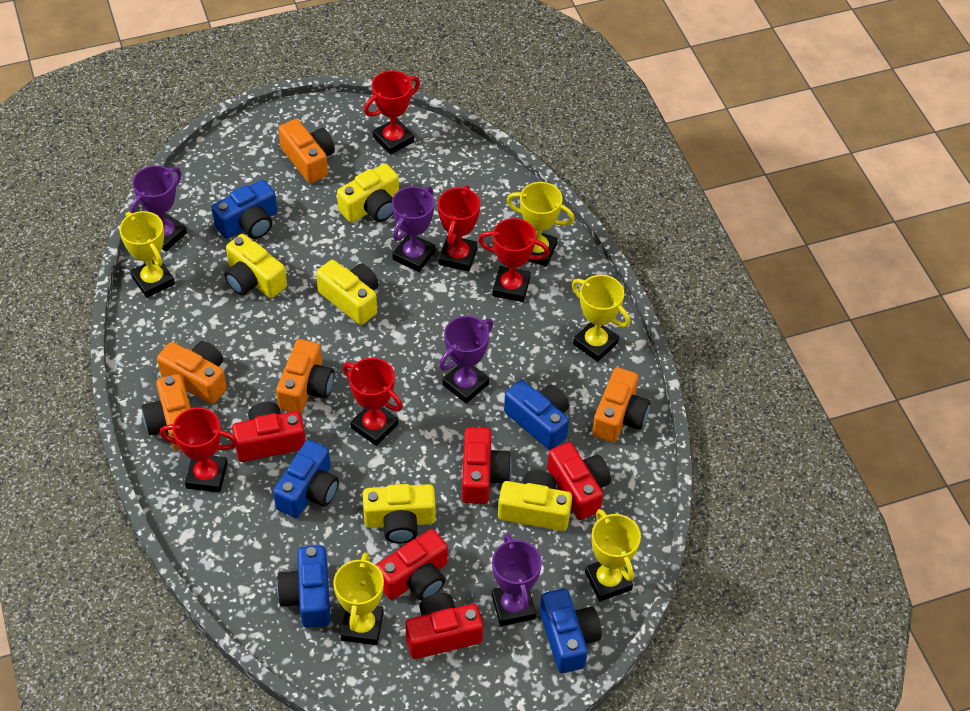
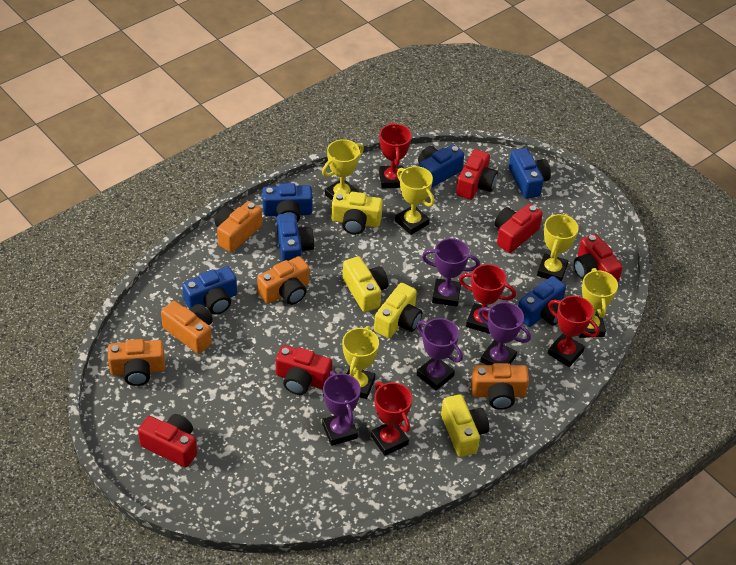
blue camera: [212,180,277,239] [273,440,339,518] [277,545,331,628] [504,380,569,450] [540,589,602,673] = 5 -> [182,266,237,315] [262,183,313,222] [277,213,314,262] [418,145,464,188] [509,148,551,199] [518,276,566,327] = 6
red trophy: [160,407,238,493] [343,358,403,446] [364,70,420,155] [438,185,480,272] [478,218,549,302] = 5 -> [371,382,412,456] [379,122,412,189] [459,264,516,334] [547,296,599,367] = 4
yellow camera: [224,234,287,298] [316,260,379,325] [337,163,399,223] [363,484,436,543] [498,470,572,531] = 5 -> [331,192,383,234] [343,256,388,312] [374,283,422,338] [441,394,489,457] = 4

